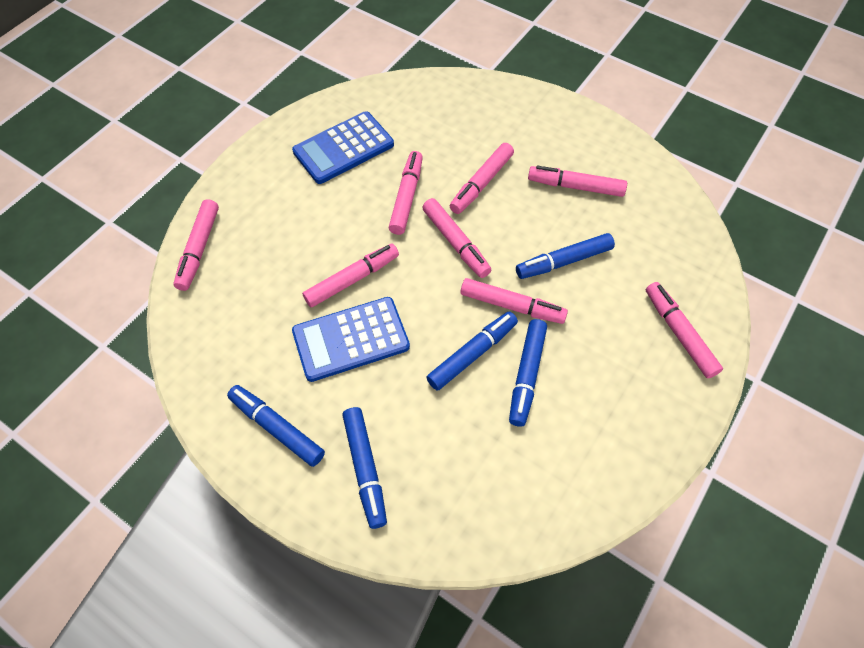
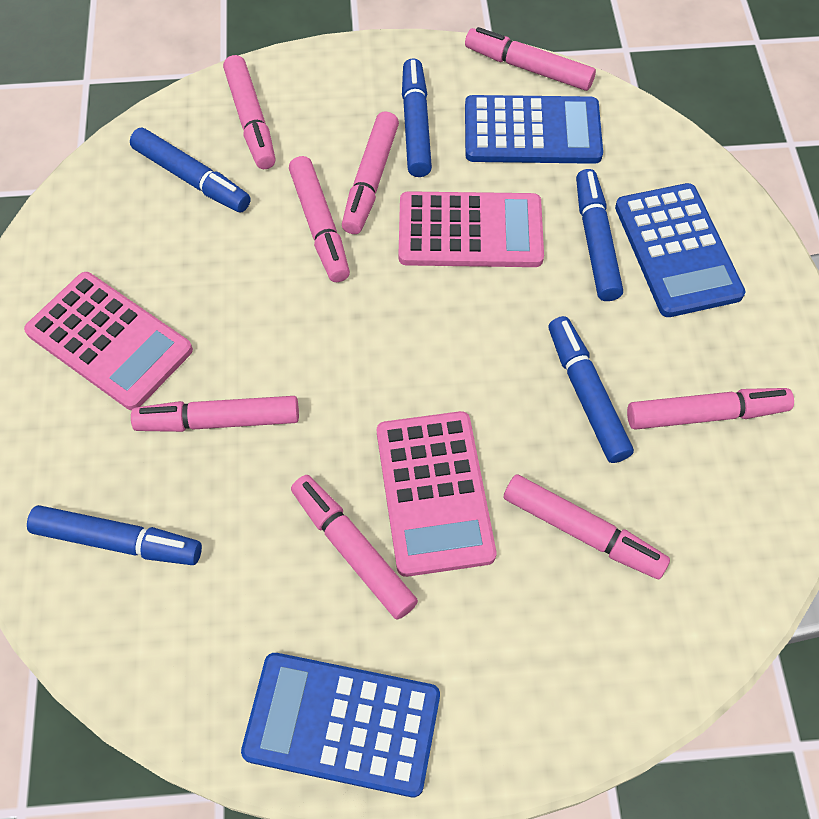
blue calculator: [292,111,394,184] [292,297,410,382] = 2 -> [241,653,440,797] [465,95,603,164] [615,183,745,317] = 3
pink calculator: none = 0 -> [24,272,193,410] [377,411,496,577] [399,191,544,267] = 3

